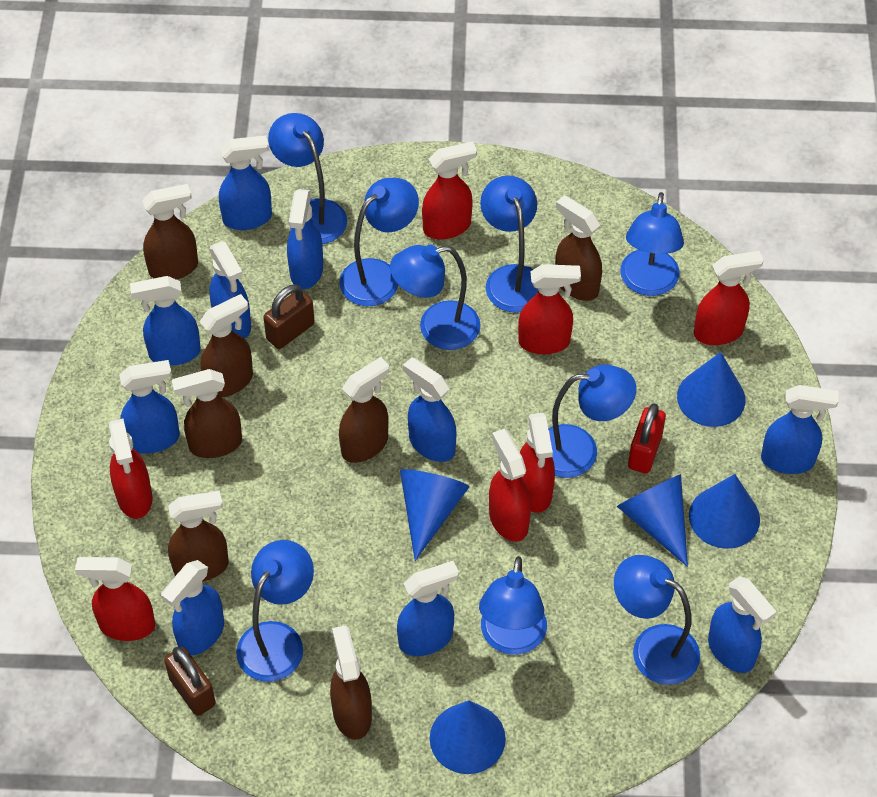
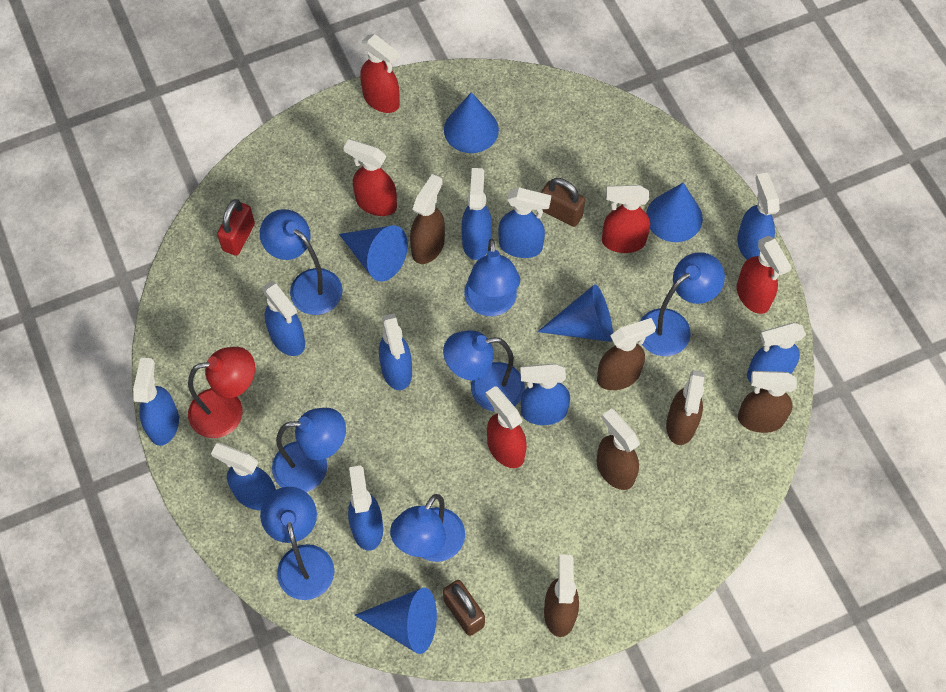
blue lamp: [236,540,314,682] [268,113,347,244] [339,178,419,306] [390,245,481,350] [479,556,547,655] [480,175,538,313] [548,365,636,478] [614,555,700,685] [620,192,684,296] = 9 -> [260,209,343,315] [260,487,334,600] [272,408,346,492] [390,494,465,562] [443,330,525,411] [464,239,520,316] [640,252,725,356] = 7
brown spray bottle: [142,184,198,280] [168,491,229,581] [172,369,242,458] [199,294,253,398] [330,625,372,740] [339,357,389,463] [555,195,602,301] = 7 -> [410,174,445,264] [544,555,579,637] [597,318,656,390] [597,408,640,490] [666,370,705,445] [738,371,797,433] = 6
red lamp: none = 0 -> [188,347,255,438] = 1
red spray bottle: [75,557,155,641] [109,419,152,519] [422,141,477,239] [489,429,531,542] [518,264,581,354] [520,413,555,513] [694,251,764,345] = 7 -> [344,139,397,216] [360,34,400,113] [486,386,527,468] [602,185,650,253] [737,236,792,314] = 5

